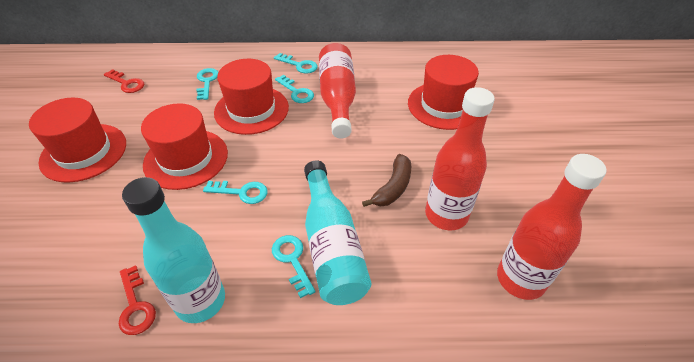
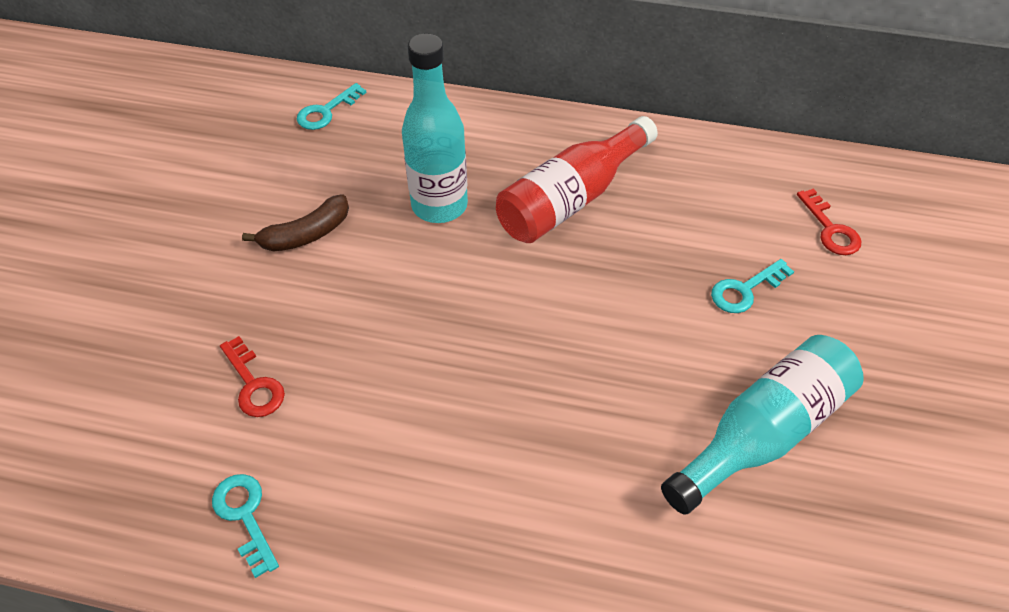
red bottle: [319,43,356,139] [425,87,495,230] [497,154,606,300] = 3 -> [496,116,658,243] = 1
red hat: [29,98,126,183] [141,103,228,190] [214,59,289,135] [408,55,479,130] = 4 -> none = 0
turquoise key: [196,68,218,100] [203,181,268,204] [272,235,316,298] [274,53,318,74] [275,75,314,103] = 5 -> [212,474,279,578] [297,83,367,130] [711,259,794,313] = 3

